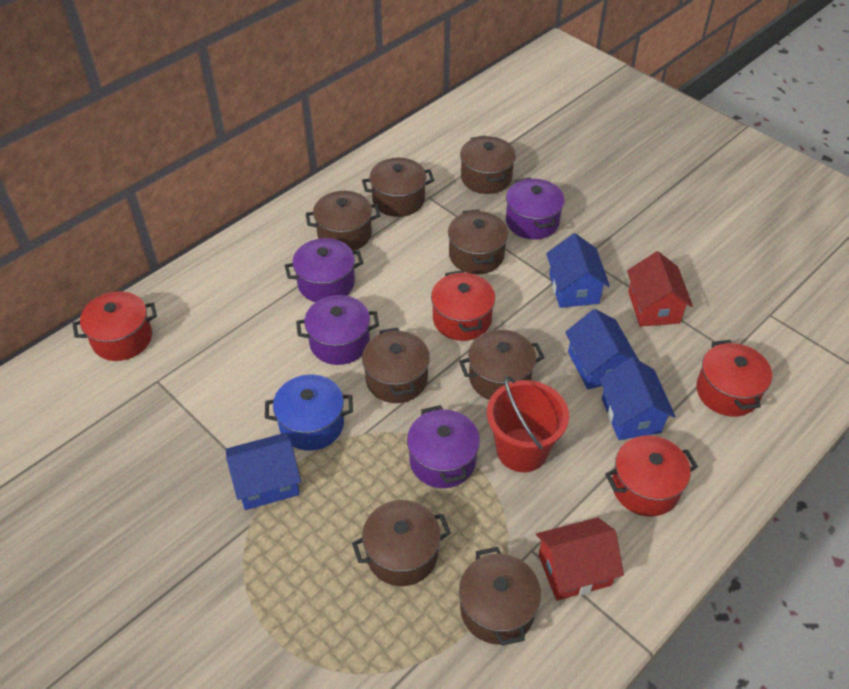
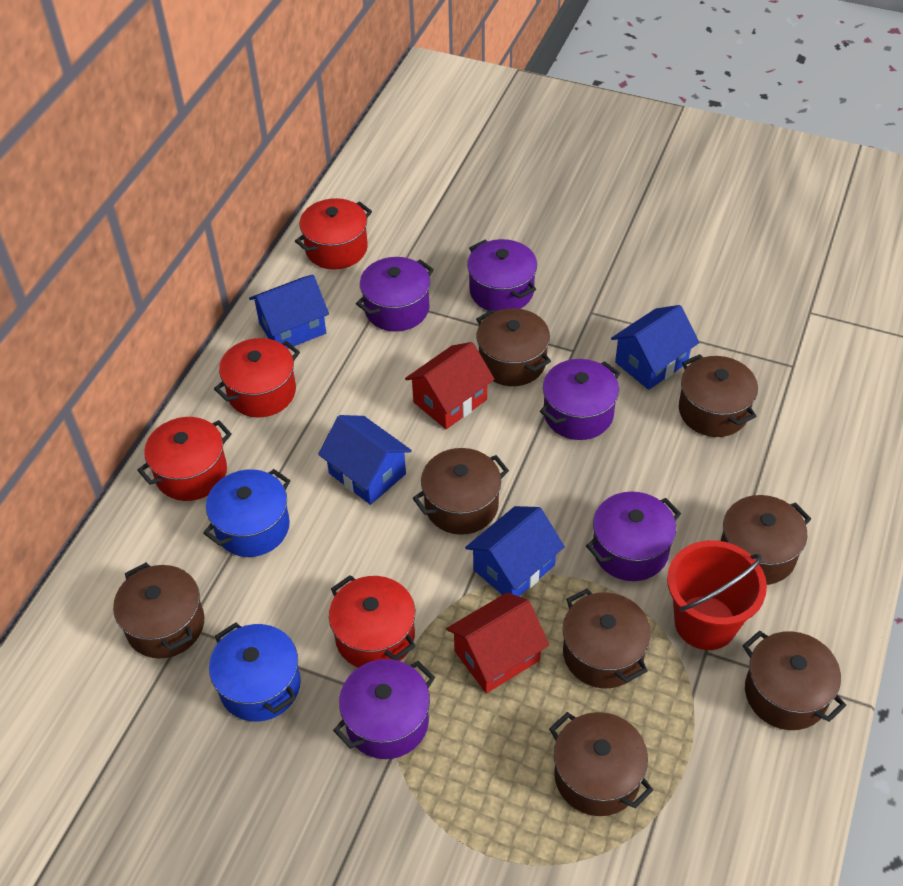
blue pot: [265,375,353,451] = 1 -> [203,469,291,557] [209,622,301,722] = 2
purple pot: [285,238,363,302] [296,295,379,365] [407,405,480,488] [506,177,565,239] = 4 -> [333,659,435,759] [356,257,434,332] [467,239,537,311] [540,359,620,440] [586,491,681,581] = 5

